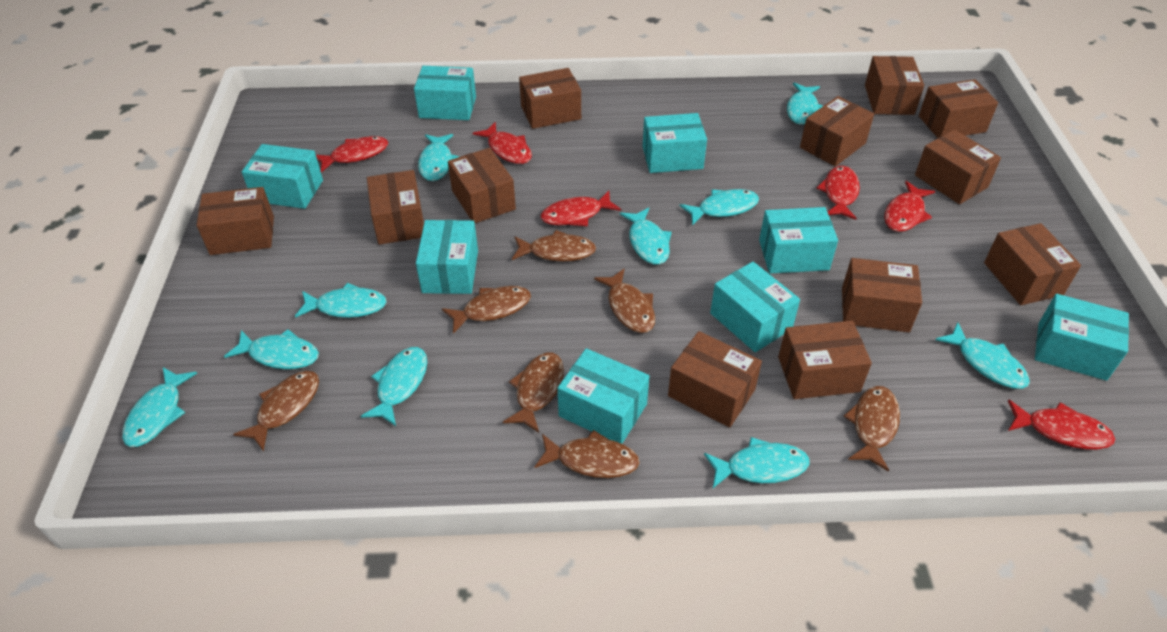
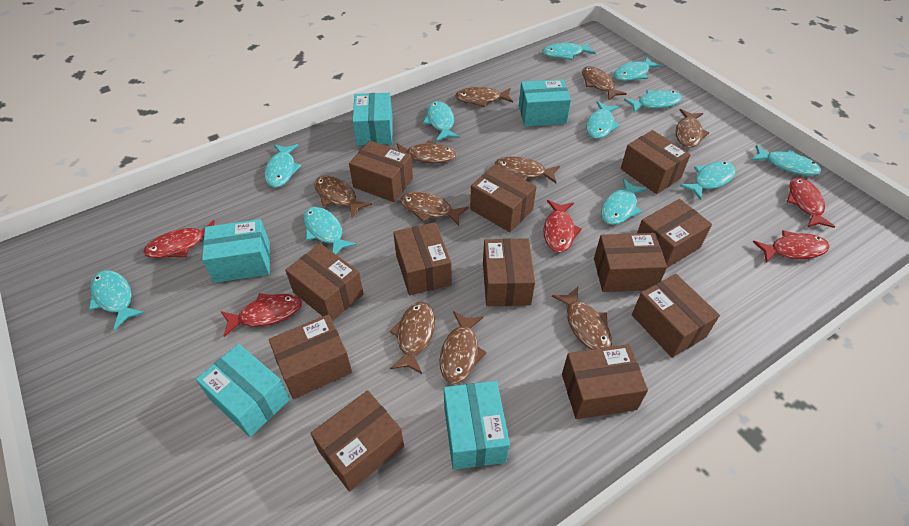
brown fish: [233,371,319,452] [442,286,531,334] [503,352,564,433] [512,230,596,262] [535,430,640,478] [594,268,655,333] [844,386,900,472] = 7 -> [314,176,372,218] [389,302,435,374] [397,140,457,163] [400,192,469,226] [440,311,487,384] [455,87,513,107] [495,156,560,183] [552,287,612,350] [582,66,627,101] [676,109,710,148] = 10
red fish: [316,136,388,172] [473,122,532,164] [540,191,621,226] [817,166,860,220] [884,181,935,232] [1008,400,1115,450] = 6 -> [143,220,215,258] [220,293,302,337] [543,200,582,253] [753,230,829,263] [787,178,836,228] = 5
turquoise box: [242,144,323,209] [414,66,476,120] [416,220,478,294] [557,348,649,444] [643,113,707,173] [710,262,800,352] [759,207,838,273] [1035,294,1129,381] = 8 -> [196,344,290,437] [202,219,270,283] [353,93,392,146] [444,381,510,470] [519,79,571,127] = 5
turquoise fish: [122,367,197,447] [224,329,319,369] [295,283,387,318] [361,347,427,426] [418,134,459,181] [620,207,672,265] [680,189,759,225] [704,437,810,488] [787,83,823,125] [935,322,1030,389] = 10 -> [89,270,145,330] [264,144,301,188] [303,207,357,254] [423,101,460,141] [542,43,596,60] [586,101,620,139] [601,178,647,225] [614,57,662,81] [624,90,682,113] [680,161,736,200] [752,145,821,176] = 11

